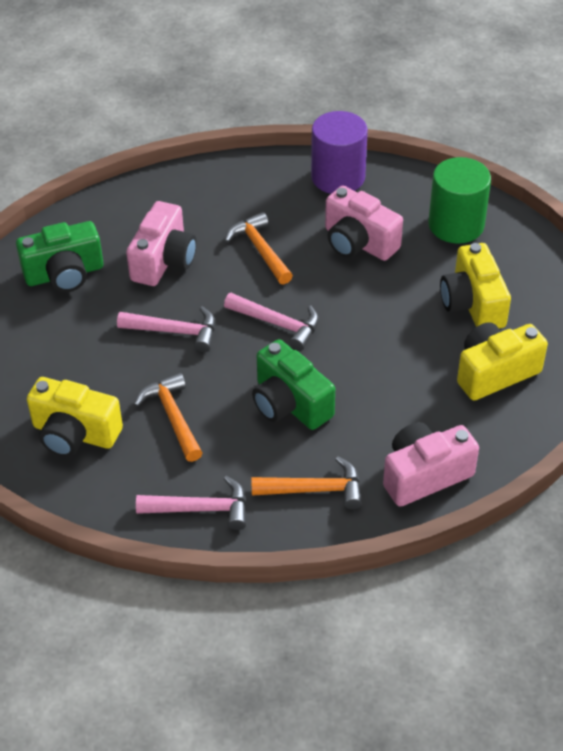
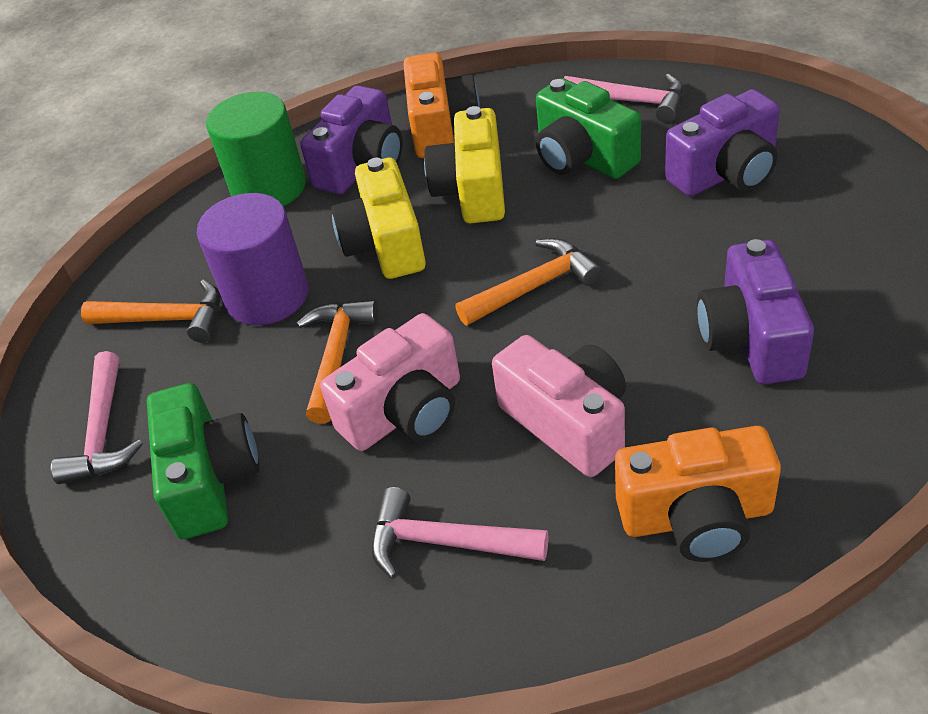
orange camera: none = 0 -> [403,52,480,158] [615,426,781,562] = 2
pink camera: [126,201,197,286] [325,186,403,261] [383,422,479,507] = 3 -> [320,313,460,451] [492,335,626,477] = 2
purple camera: none = 0 -> [300,85,403,194] [665,89,780,196] [697,239,814,384] = 3
yellow camera: [27,377,123,457] [440,243,511,329] [457,322,548,400] = 3 -> [331,158,426,279] [424,106,505,223] = 2

